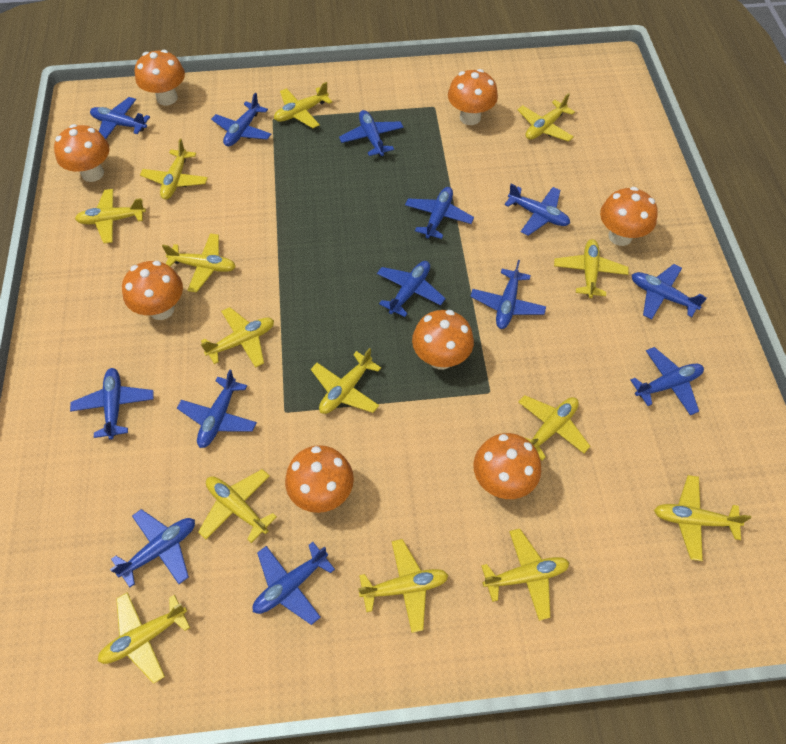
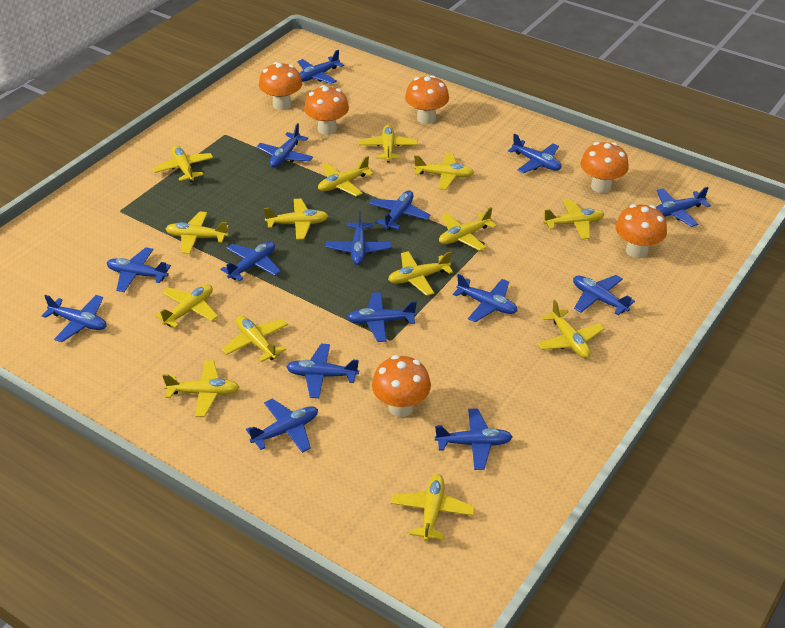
blue plane: [70,368,154,439] [90,97,150,139] [110,509,195,587] [177,370,257,448] [211,93,271,147] [253,542,335,625] [339,110,404,157] [377,261,446,317] [405,187,474,239] [470,260,546,329] [504,184,570,236] [630,347,704,415] [632,264,707,319] = 13 -> [42,295,106,342] [107,247,171,292] [220,241,281,281] [246,399,318,453] [256,123,313,168] [286,344,359,398] [297,50,344,84] [326,211,392,265] [347,292,417,342] [369,190,430,230] [435,409,512,470] [453,274,517,322] [508,134,561,173] [573,275,635,315] [656,187,711,227] = 15
orange mushroom: [54,124,110,182] [122,261,183,320] [135,50,185,105] [285,445,354,513] [412,310,474,370] [448,69,498,125] [473,433,541,499] [600,187,658,246] = 8 -> [259,62,302,110] [304,85,349,135] [372,355,431,417] [405,75,449,124] [581,142,629,193] [615,204,667,258] = 6

